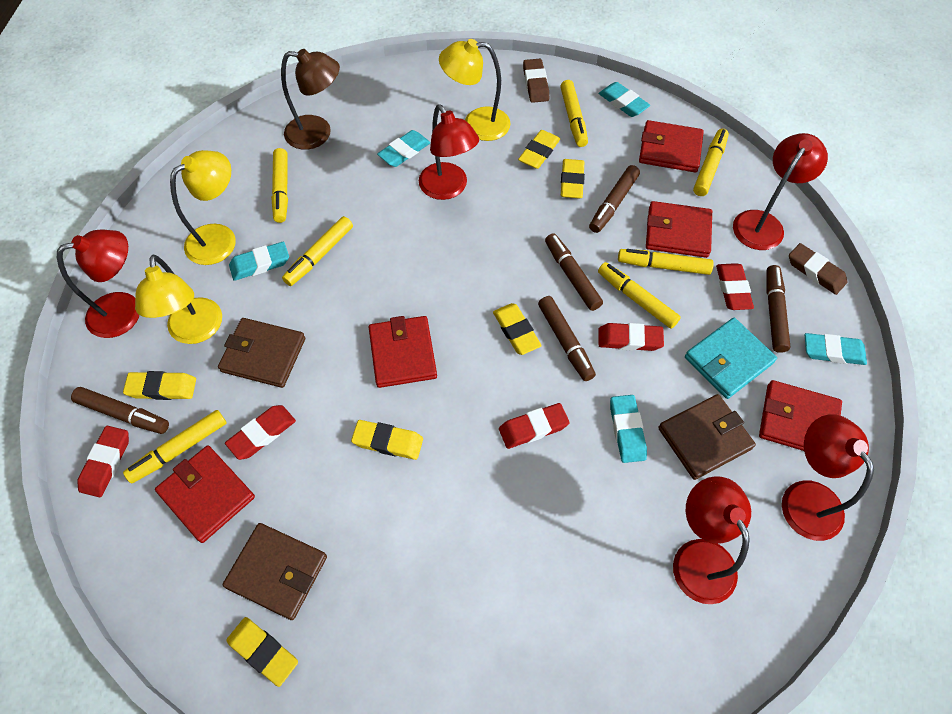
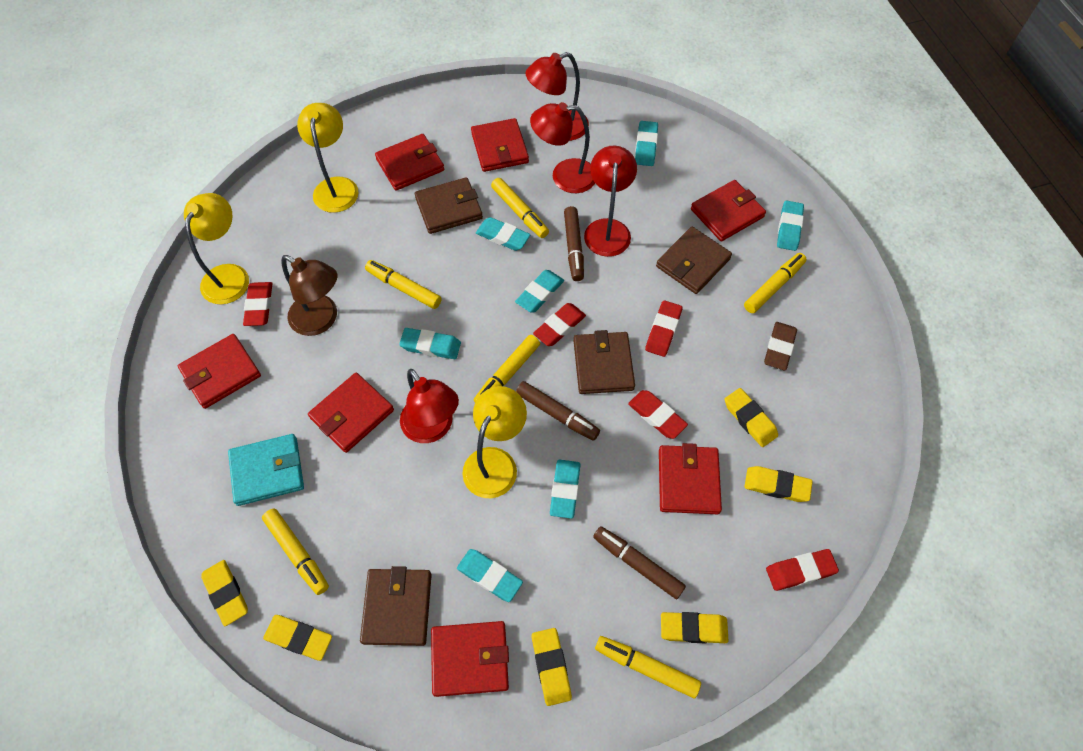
brown eraser: [523,59,549,103] [789,243,847,295] = 2 -> [764,322,797,370] = 1
brown marker: [71,387,169,434] [538,296,596,381] [545,233,603,311] [589,165,640,233] [766,265,791,353] = 5 -> [516,381,600,441] [564,206,584,281] [593,526,686,599] = 3
brown wallet: [218,318,305,388] [222,523,327,620] [658,394,756,480] = 3 -> [360,566,432,646] [415,177,483,234] [574,330,635,394] [656,227,732,294] = 4
red lamp: [57,229,139,338] [419,105,479,200] [673,476,751,604] [733,133,828,250] [782,414,874,541] = 5 -> [400,369,459,443] [525,52,589,141] [530,102,595,193] [584,146,637,257] = 4
red wallet: [155,445,255,543] [369,316,437,388] [639,120,704,172] [646,201,712,258] [759,380,842,451] = 5 -> [178,334,261,409] [308,373,394,453] [375,134,444,191] [431,621,509,697] [471,118,529,172] [659,443,722,514] [691,180,766,241] = 7
turquoise eraser: [229,242,289,281] [377,130,430,167] [599,82,650,117] [610,395,647,463] [805,333,867,365] = 5 -> [399,328,461,359] [457,549,523,602] [476,217,530,251] [515,270,564,312] [550,460,581,519] [635,121,658,166] [777,200,804,251] = 7
yellow marker: [123,410,227,484] [271,148,288,223] [282,216,353,286] [560,80,588,147] [598,262,681,329] [618,249,714,275] [693,129,729,196] = 7 -> [262,509,329,595] [365,260,441,309] [474,335,540,402] [491,178,549,238] [595,636,701,698] [744,253,806,313] = 6

